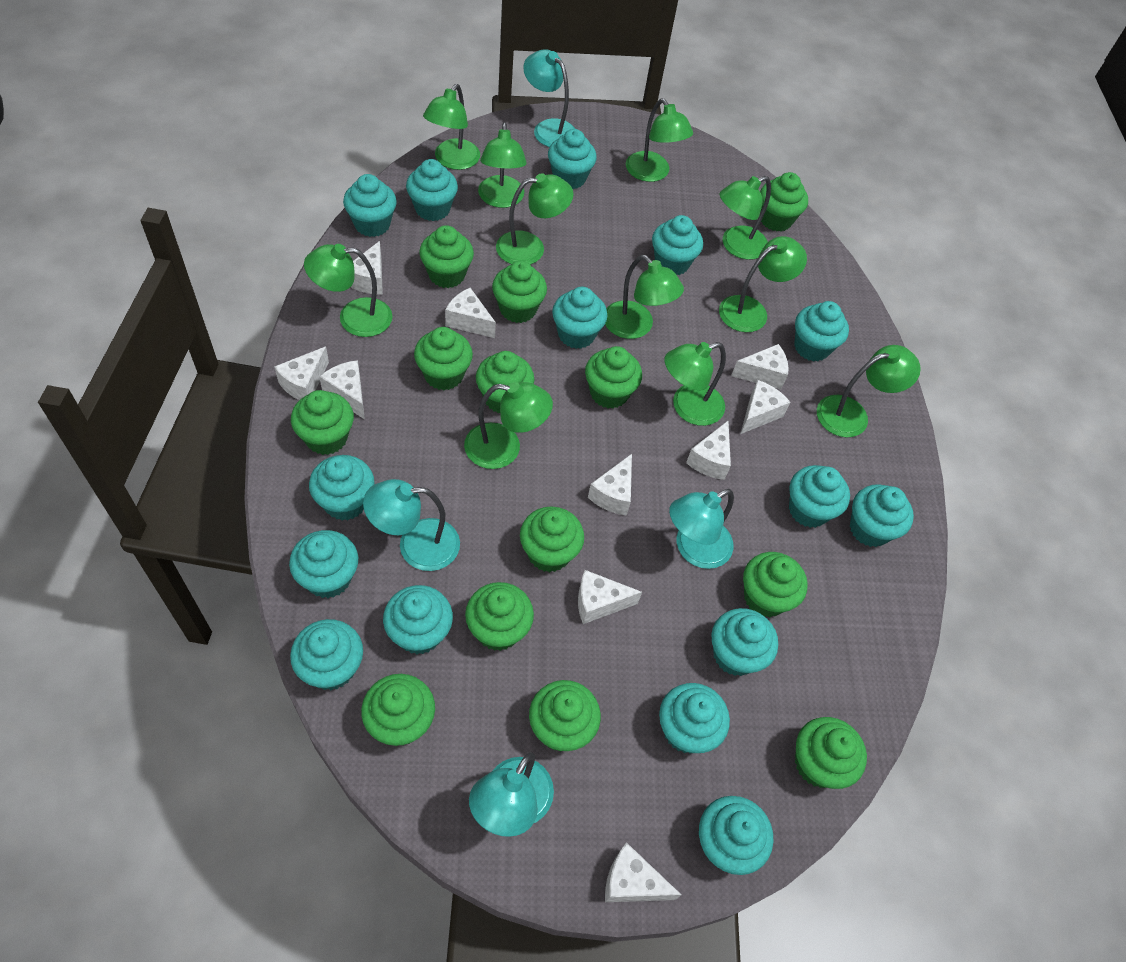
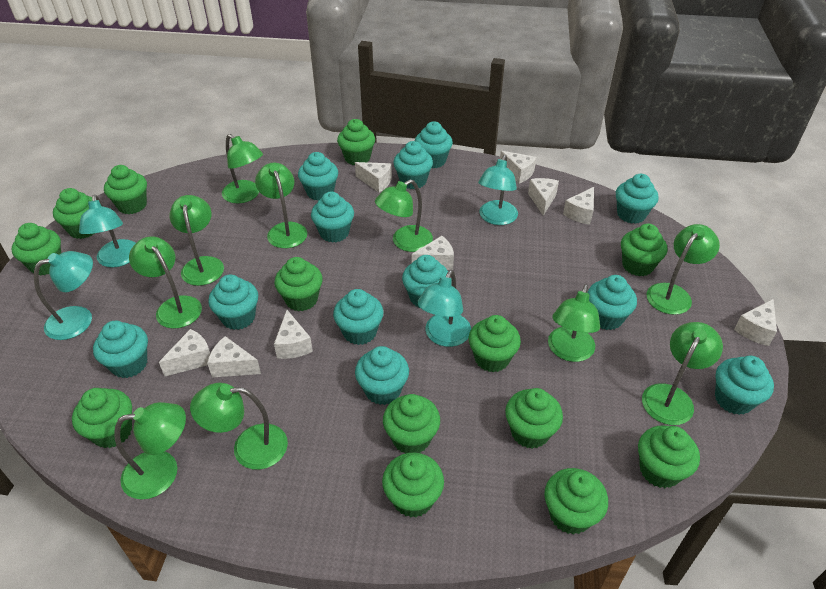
green lamp: [304,244,393,337] [423,84,480,170] [464,382,553,469] [478,122,527,208] [496,173,574,265] [605,255,684,339] [626,98,693,182] [664,342,726,426] [719,236,807,332] [720,176,771,260] [817,345,921,438] = 11 -> [114,402,186,499] [129,236,202,329] [169,195,224,286] [190,383,288,470] [222,134,263,203] [255,163,307,248] [375,180,433,252] [548,284,600,362] [642,322,723,425] [646,224,720,315] = 10
turquoise cupcake: [289,530,358,598] [290,619,363,690] [309,455,374,520] [343,174,397,237] [383,585,453,654] [406,159,458,221] [548,129,597,189] [552,287,608,349] [652,215,703,275] [659,683,730,754] [699,796,773,875] [711,608,778,676] [789,465,850,528] [794,301,849,362] [850,484,914,547] = 15 -> [93,321,148,378] [208,275,258,330] [298,152,338,201] [311,192,354,243] [333,289,384,345] [355,346,409,405] [393,141,433,189] [402,255,448,308] [415,121,453,168] [587,275,637,330] [616,174,659,224] [715,356,774,415] = 12
white cheese: [274,346,329,400] [319,360,365,420] [351,241,383,295] [445,288,496,338] [578,570,642,624] [588,454,632,516] [605,842,681,902] [686,421,731,480] [731,344,789,389] [740,380,791,434] = 10 -> [159,329,210,376] [207,336,261,378] [274,310,313,359] [355,162,392,193] [411,236,454,270] [500,151,536,183] [528,178,559,216] [563,187,594,225] [734,299,777,346] = 9

